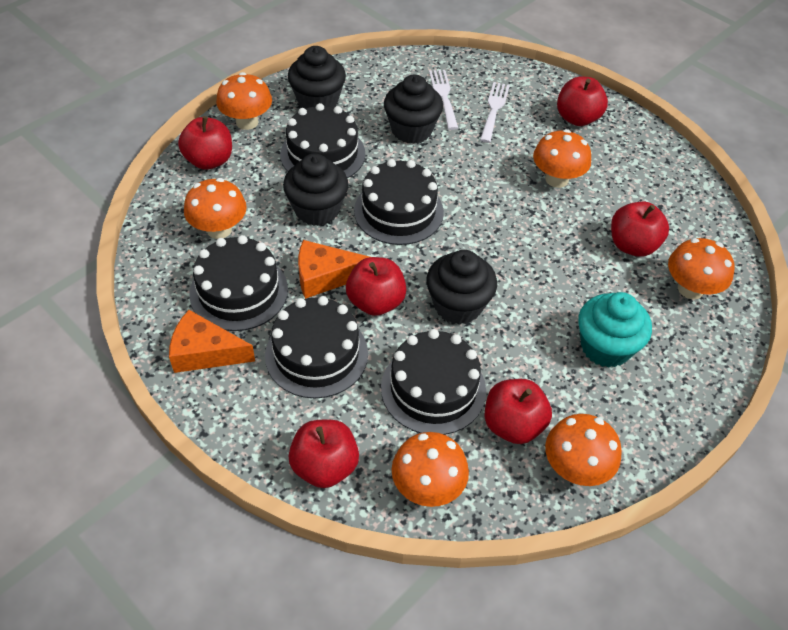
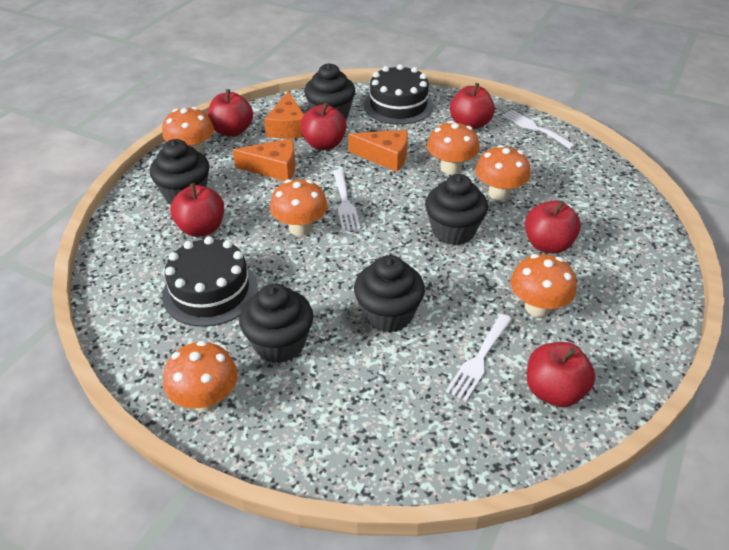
black cake: [189,235,288,331] [265,296,368,398] [280,103,365,178] [354,159,444,245] [381,329,486,435] = 5 -> [162,236,258,327] [364,64,434,125] = 2
black cupcake: [283,153,349,226] [288,46,346,109] [384,75,443,144] [426,250,497,325] = 4 -> [150,139,210,205] [239,283,313,363] [304,63,355,120] [354,255,425,333] [425,174,488,245] = 5
orange cheese: [169,310,255,373] [298,240,369,299] = 2 -> [233,138,296,181] [264,91,304,138] [348,130,408,172] = 3
turquoise cupcake: [578,292,652,368] = 1 -> none = 0
white fork: [429,70,458,130] [480,82,510,143] = 2 -> [333,169,361,231] [446,314,512,401] [502,110,576,149] = 3

